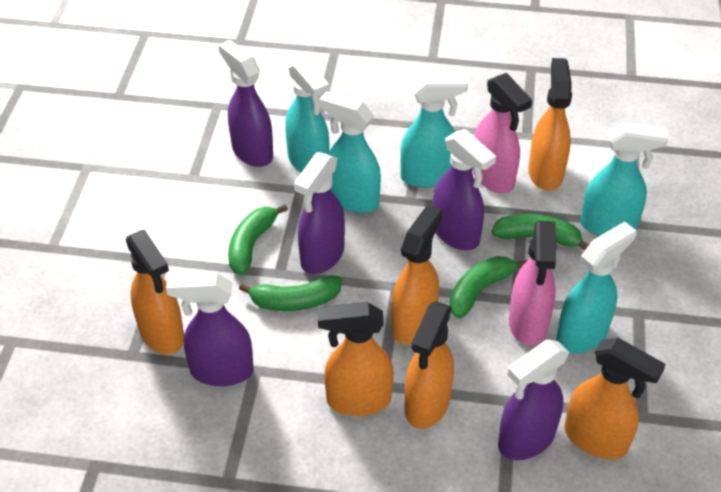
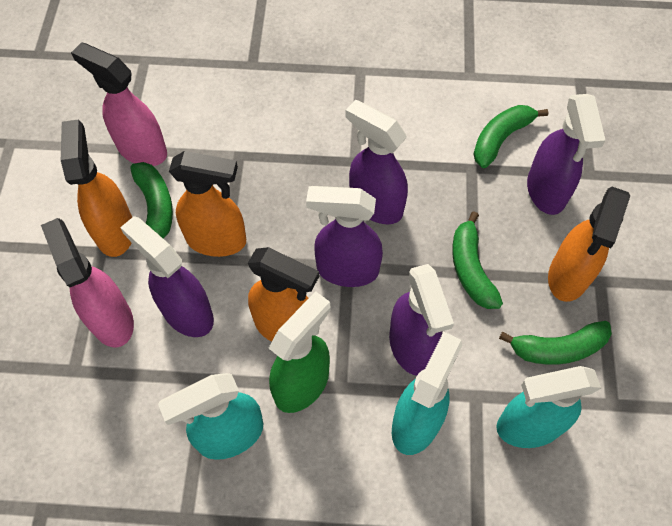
green spray bottle: none = 0 -> [269,291,331,413] = 1
orange spray bottle: [126,230,184,354] [318,302,394,416] [391,204,442,345] [405,301,454,429] [528,58,572,191] [565,337,666,459] = 6 -> [61,119,132,257] [169,151,246,257] [248,247,319,342] [548,187,630,302] = 4
turquoise spray bottle: [285,58,329,173] [319,91,381,213] [400,75,468,188] [556,221,636,354] [580,122,668,236] = 5 -> [158,373,263,460] [392,332,462,455] [496,366,601,448] = 3

